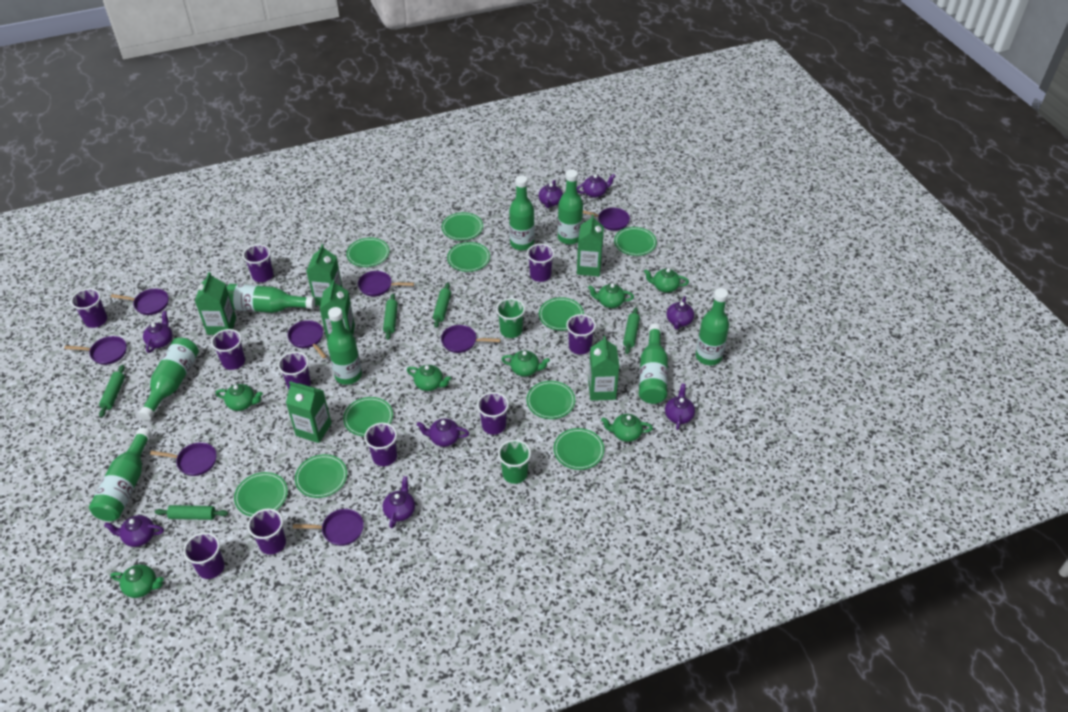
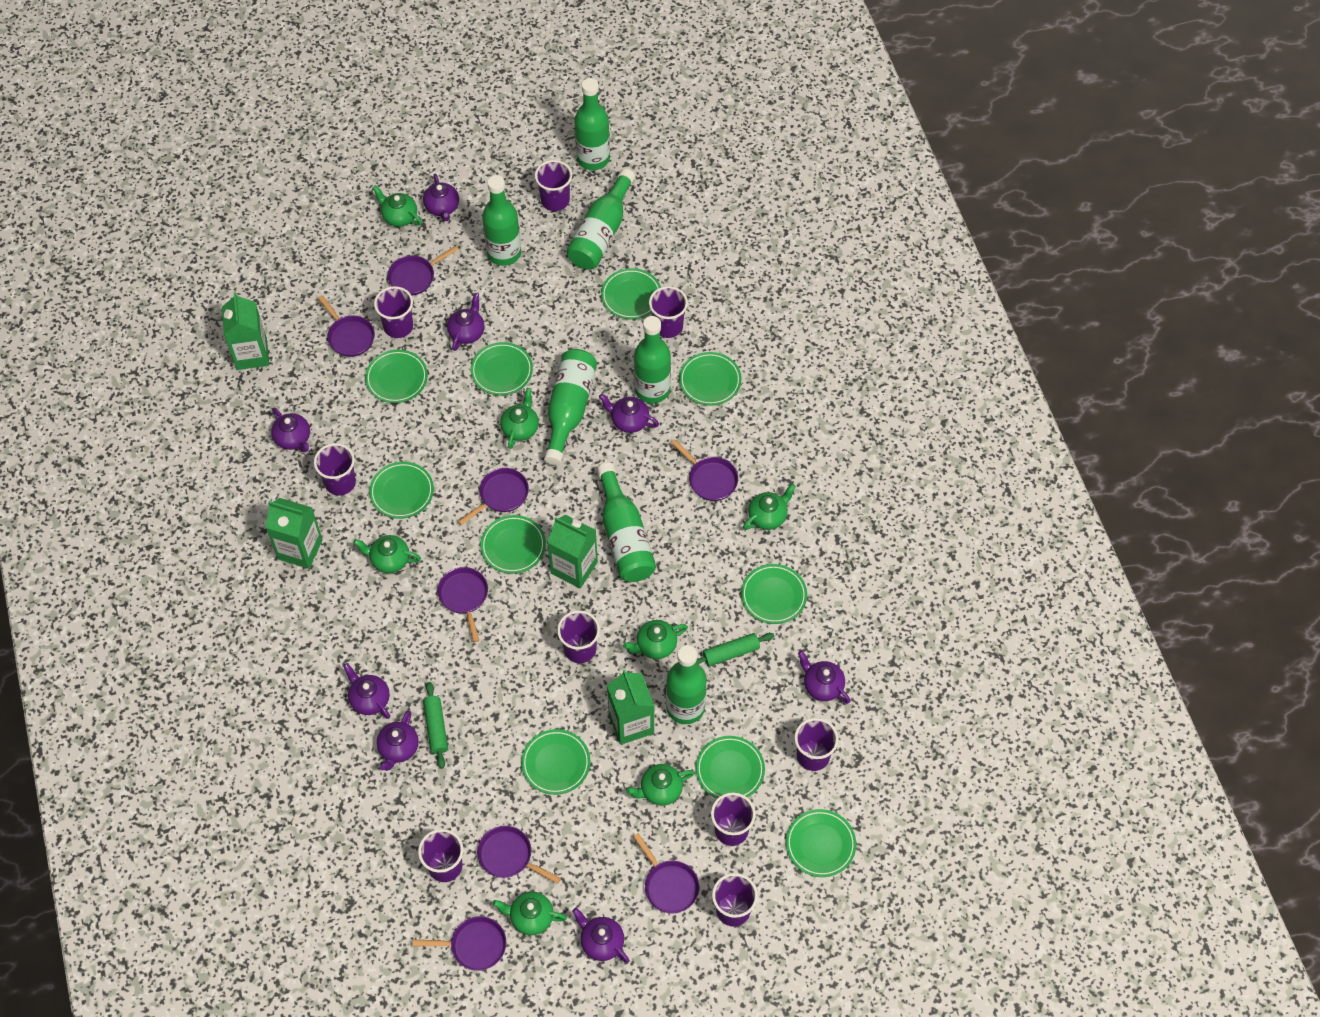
green bottle: [89,428,152,521] [138,338,199,420] [227,284,315,313] [327,307,362,385] [509,175,534,251] [558,170,583,245] [639,324,668,404] [696,288,729,365] = 8 -> [482,175,521,266] [544,349,597,465] [566,169,635,269] [575,78,610,170] [597,463,656,582] [634,316,671,404] [666,645,707,724] = 7
green carton: [195,272,236,335] [286,381,332,443] [306,244,343,306] [320,280,355,342] [577,214,604,276] [588,336,619,401] = 6 -> [222,292,269,370] [265,498,323,569] [547,515,598,589] [607,670,654,745] = 4
green cup: [496,298,525,338] [498,440,531,484] = 2 -> none = 0
green rolling pin: [99,365,125,417] [155,505,228,520] [383,294,398,340] [433,283,451,328] [623,307,640,354] = 5 -> [423,682,448,769] [696,633,774,666] = 2
purple cup: [71,288,107,328] [183,532,225,579] [211,329,245,370] [243,244,273,282] [248,508,286,555] [278,352,311,389] [364,423,397,466] [477,392,509,435] [527,244,555,282] [566,314,596,355] = 10 -> [314,443,356,496] [374,286,413,338] [418,829,463,882] [535,160,572,211] [557,610,600,663] [649,286,688,338] [711,792,756,846] [712,873,758,927] [794,718,839,771] = 9

